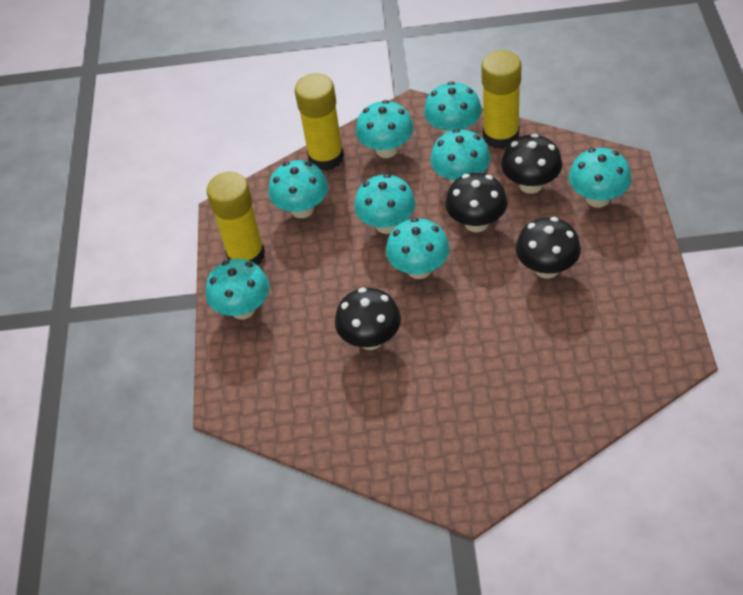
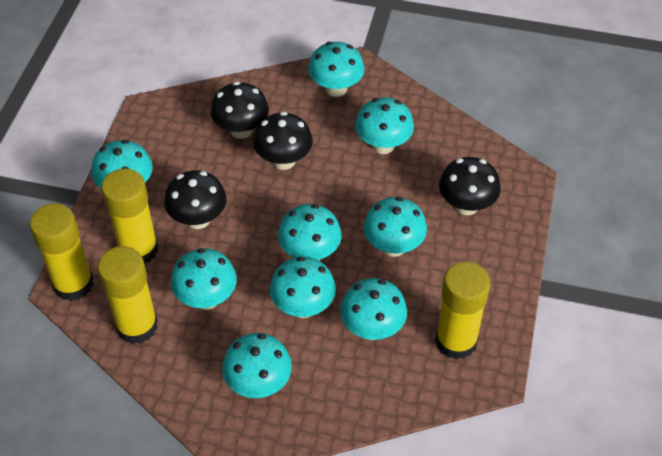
turquoise mushroom: [206,259,269,319] [268,160,328,218] [354,174,416,234] [356,100,414,158] [386,218,450,279] [424,81,482,135] [430,129,491,184] [569,148,632,208] = 8 -> [91,140,153,188] [171,248,237,310] [222,333,292,398] [270,256,336,318] [278,204,342,261] [308,42,364,97] [340,278,407,340] [355,97,414,154] [364,197,427,257] = 9
yellow glue stick: [206,172,265,265] [295,73,344,171] [481,50,521,149] = 3 -> [30,203,94,301] [98,246,158,344] [101,168,158,264] [435,261,490,360] = 4

